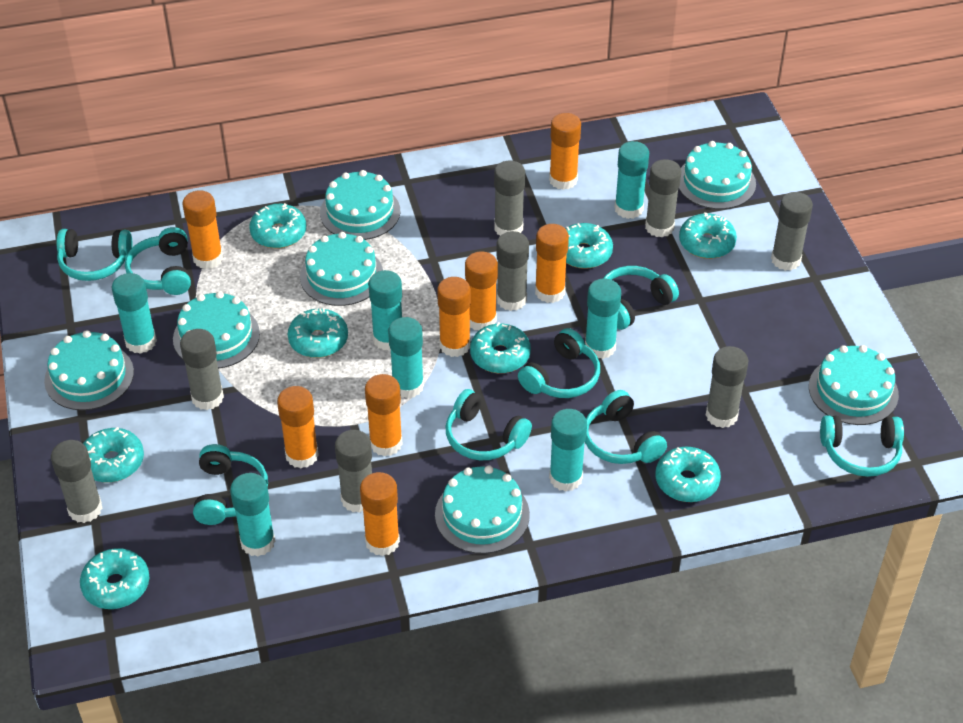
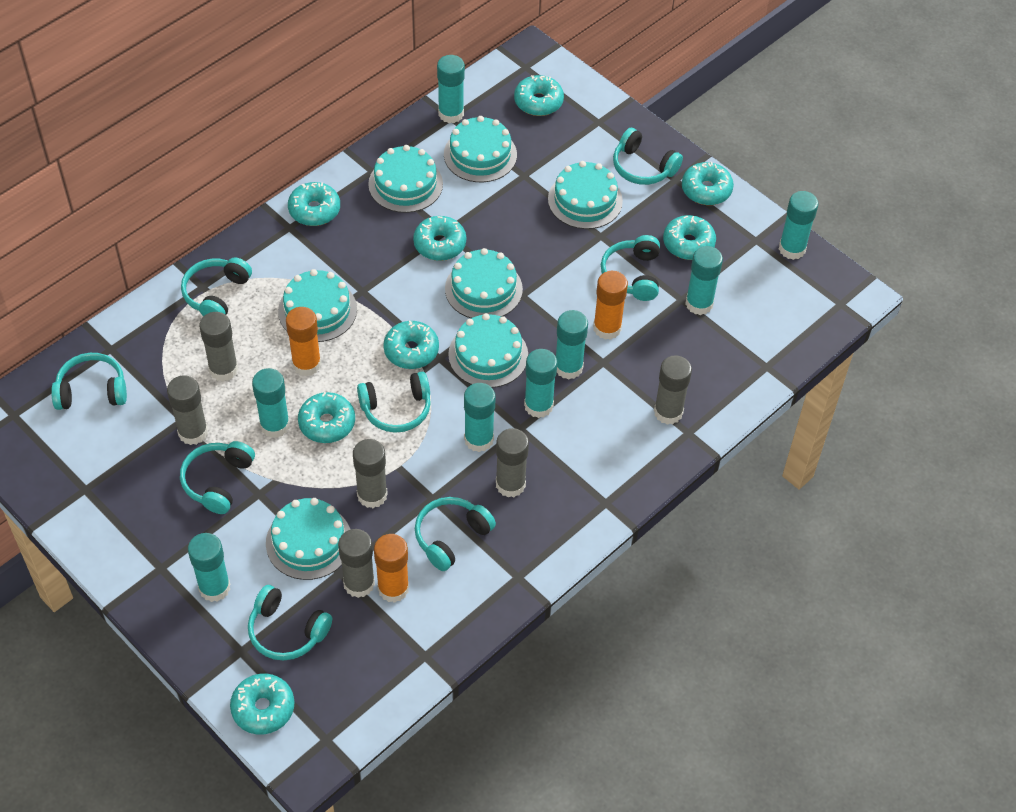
grey glue stick: [51,440,102,523] [180,329,224,410] [335,430,372,513] [494,160,525,236] [497,231,529,311] [645,159,681,237] [706,346,748,428] [771,192,813,271] = 8 -> [167,375,208,445] [199,312,238,382] [338,529,375,598] [353,439,388,508] [496,428,529,497] [654,355,692,425] = 6
orange glue stick: [183,190,223,269] [277,386,319,468] [360,472,400,556] [365,374,403,456] [437,277,471,357] [465,251,498,331] [535,224,569,303] [549,113,581,190] = 8 -> [286,307,321,376] [374,534,409,603] [593,271,628,340] = 3
turquoise glue stick: [112,273,157,354] [230,473,275,556] [368,270,402,351] [388,317,424,398] [549,409,587,491] [585,279,621,359] [614,141,649,219] = 7 -> [188,533,230,602] [252,368,290,438] [437,55,465,123] [464,383,496,452] [524,349,557,418] [556,310,588,379] [685,246,723,315] [779,191,818,260] = 8

